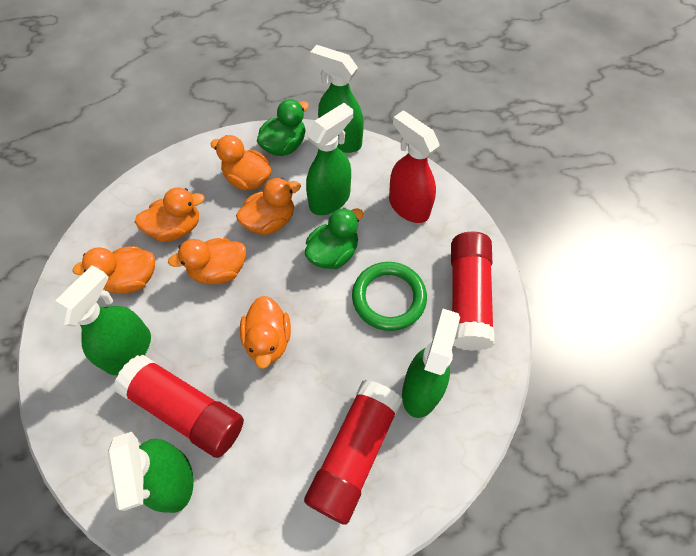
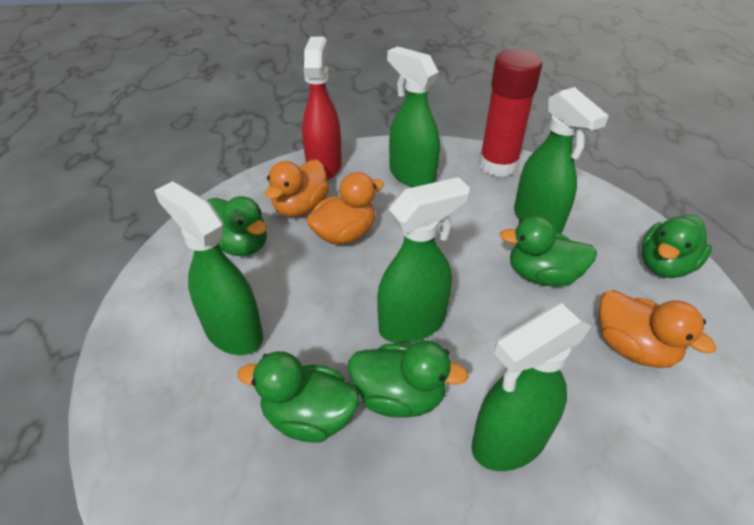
green duck: [257,99,309,156] [305,208,363,269] = 2 -> [208,196,267,256] [238,351,360,443] [348,340,469,417] [500,216,597,287] [642,215,712,278] = 5
green ring: [352,262,427,331] = 1 -> none = 0
orange duck: [72,247,155,293] [135,187,205,242] [168,238,246,284] [211,135,271,191] [236,178,301,235] [240,296,291,369] = 6 -> [265,159,330,217] [306,172,384,245] [599,290,716,368] = 3
red glue stick: [114,355,244,458] [304,380,402,525] [451,232,495,351] = 3 -> [479,50,542,177] = 1

